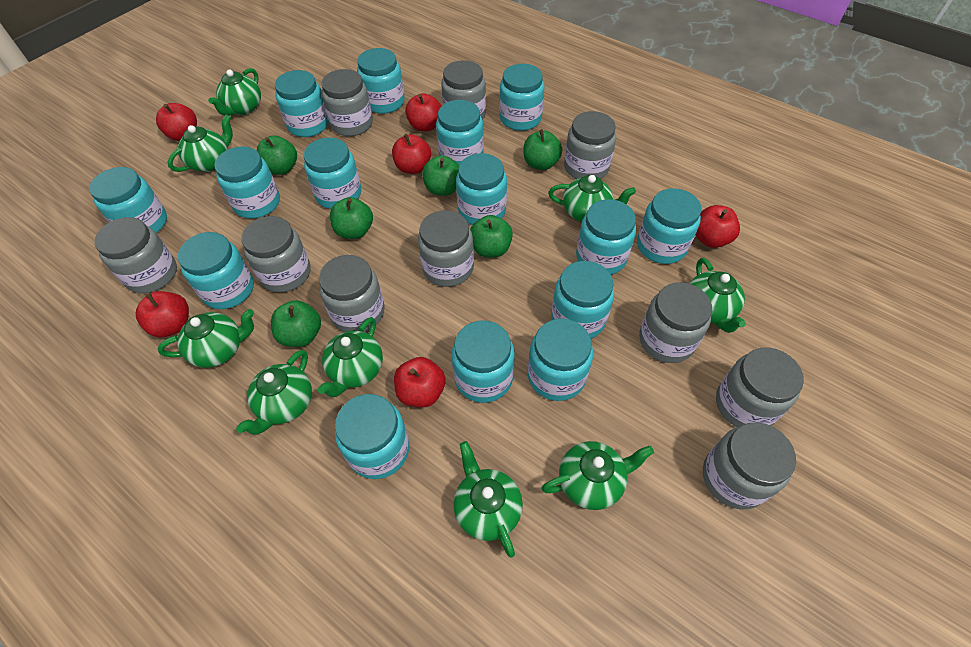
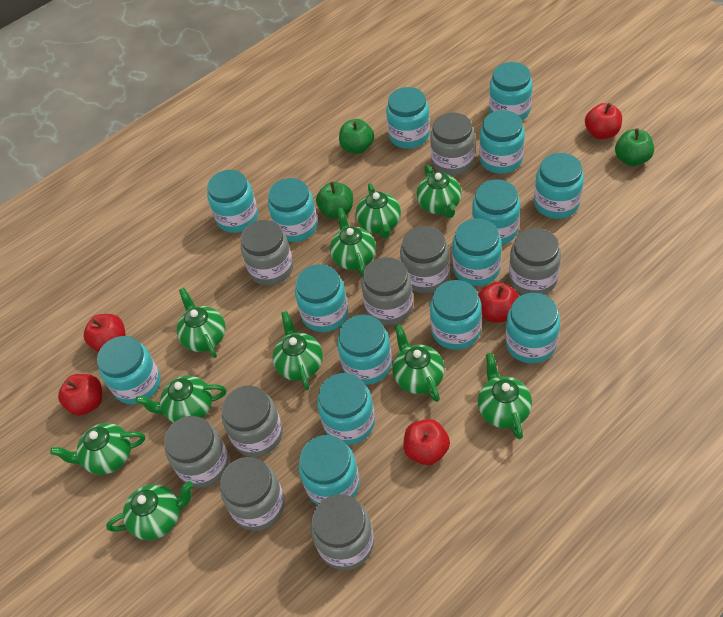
green apple: [257,135,297,175] [271,300,321,347] [330,197,373,239] [422,155,459,196] [470,215,513,258] [523,129,562,170] = 6 -> [316,182,353,219] [339,119,374,154] [615,128,654,166] = 3
green teapot: [158,309,254,368] [168,114,233,172] [208,68,261,116] [236,350,312,435] [318,317,383,397] [453,441,523,558] [541,441,654,510] [548,175,636,222] [689,258,746,333] = 9 -> [50,423,145,475] [106,481,193,540] [135,376,226,423] [177,288,226,358] [272,311,323,390] [330,208,376,277] [356,183,401,239] [393,324,445,402] [417,165,461,218] [478,353,532,440] = 10
grey jar: [94,217,177,293] [242,216,311,292] [319,255,385,332] [322,69,373,136] [418,210,474,287] [441,60,486,120] [564,111,616,179] [639,282,712,363] [703,422,796,510] [716,347,804,427] = 10 -> [164,416,229,488] [220,457,285,531] [222,386,283,457] [241,220,293,285] [311,494,374,570] [361,257,413,325] [400,226,450,293] [430,113,475,176] [509,228,561,295] = 9
red apple: [136,291,189,337] [156,103,197,141] [392,134,431,174] [394,357,446,407] [405,93,441,132] [695,205,740,248] = 6 -> [58,374,102,415] [84,314,125,352] [403,419,450,465] [478,282,519,322] [585,103,622,139] = 5

